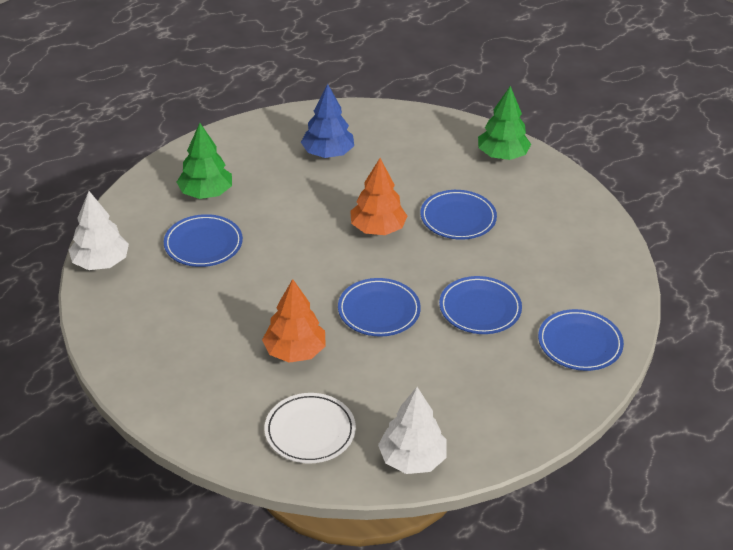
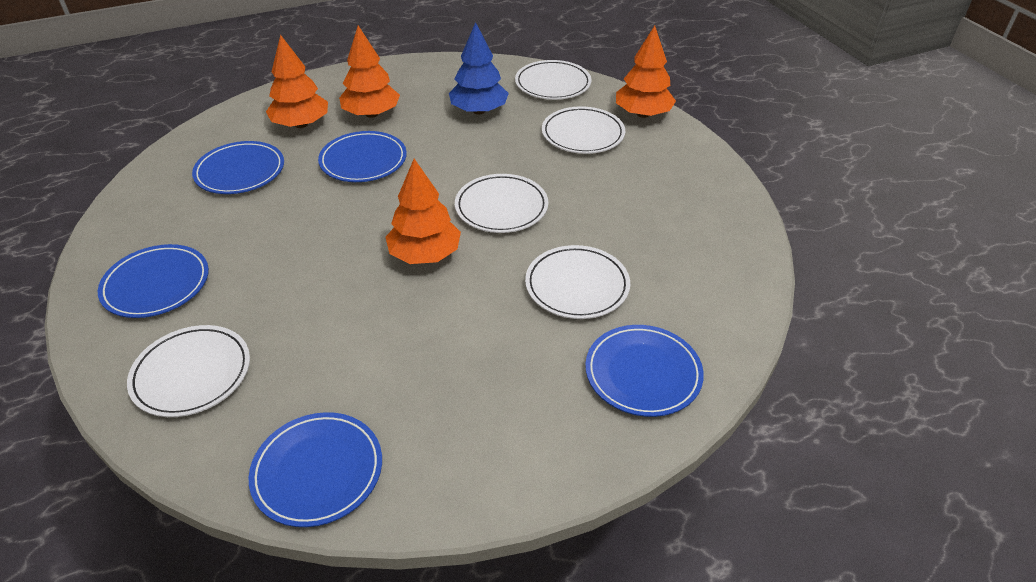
green tree: [177,123,232,199] [478,86,531,160] = 2 -> none = 0
orange tree: [262,279,326,363] [350,158,407,235] = 2 -> [266,34,328,128] [339,26,400,118] [385,159,461,264] [616,25,676,118] = 4
white plate: [264,393,356,464] = 1 -> [127,325,250,417] [455,174,548,233] [515,60,592,100] [525,245,630,319] [542,106,625,154] = 5
white tree: [69,191,129,270] [378,387,447,474] = 2 -> none = 0

